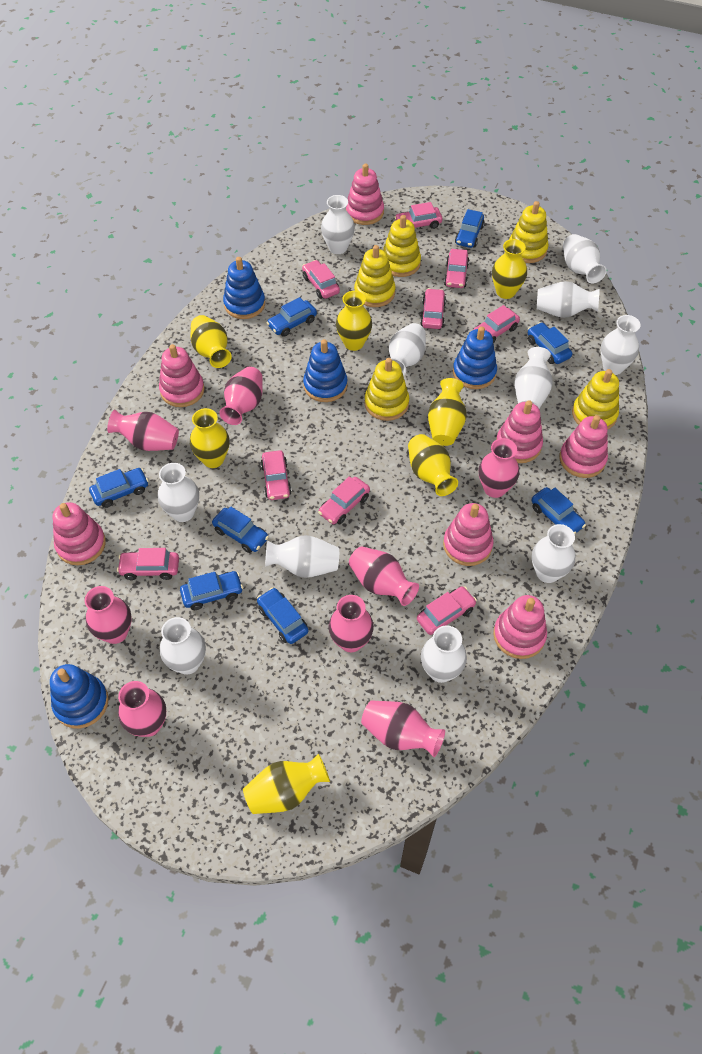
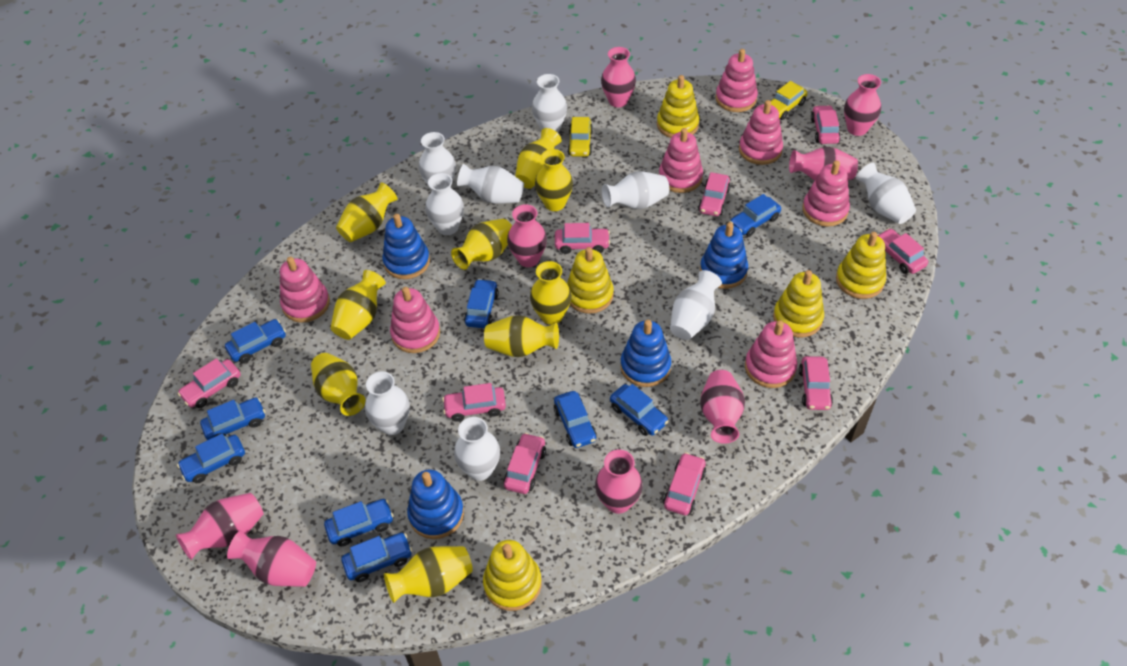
blue car: [89,468,149,508] [180,571,243,610] [212,507,269,553] [257,587,308,644] [267,297,317,337] [455,209,485,248] [528,322,572,364] [531,487,586,534] = 8 -> [177,434,245,483] [200,397,265,440] [225,319,286,363] [324,499,394,546] [341,533,412,582] [464,279,499,328] [554,391,597,448] [610,384,669,436] [730,194,781,237] = 9
white vase: [158,463,199,522] [160,617,206,675] [265,535,339,578] [321,195,355,254] [389,323,426,376] [421,626,467,683] [515,347,553,409] [532,524,576,583] [537,281,600,318] [563,234,607,284] [601,315,641,375] = 11 -> [365,371,410,435] [419,132,456,190] [425,173,464,235] [454,417,500,481] [457,164,524,204] [532,74,567,133] [602,171,669,209] [670,270,722,340] [856,163,916,224] = 9
yellow car: none = 0 -> [568,117,593,157] [771,81,808,120] = 2
yellow vase: [190,408,230,468] [191,315,232,368] [243,753,330,814] [336,291,372,351] [408,434,458,496] [428,378,467,446] [492,239,527,299] = 7 -> [311,353,366,416] [331,270,386,340] [336,183,397,242] [384,546,473,603] [451,219,512,270] [484,315,559,357] [515,128,562,189] [530,261,571,325] [535,149,573,211] = 9

